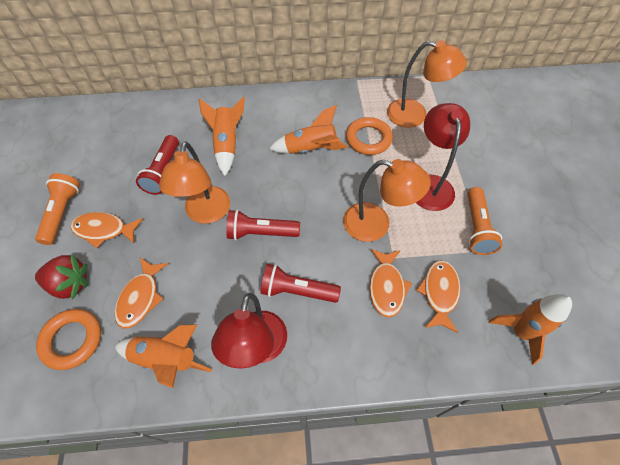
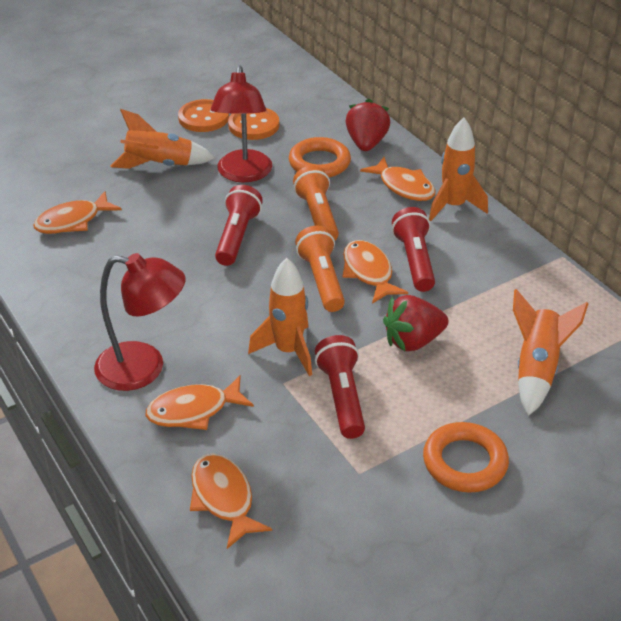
orange button: none = 0 -> [178,99,229,132] [228,108,279,140] = 2
orange fish: [71,212,143,248] [114,258,168,328] [369,249,412,318] [416,260,460,333] = 4 -> [33,191,122,234] [146,375,254,430] [190,454,272,549] [342,240,408,304] [360,157,436,201] = 5
orange lamp: [159,141,230,224] [343,159,431,242] [387,40,467,128] = 3 -> none = 0
red strawberry: [35,254,88,300] = 1 -> [345,99,390,151] [383,295,448,351] = 2

